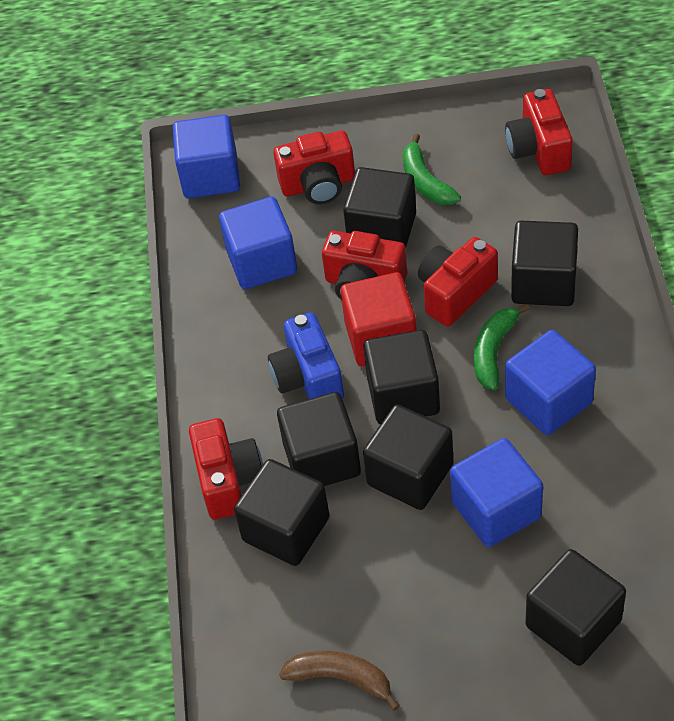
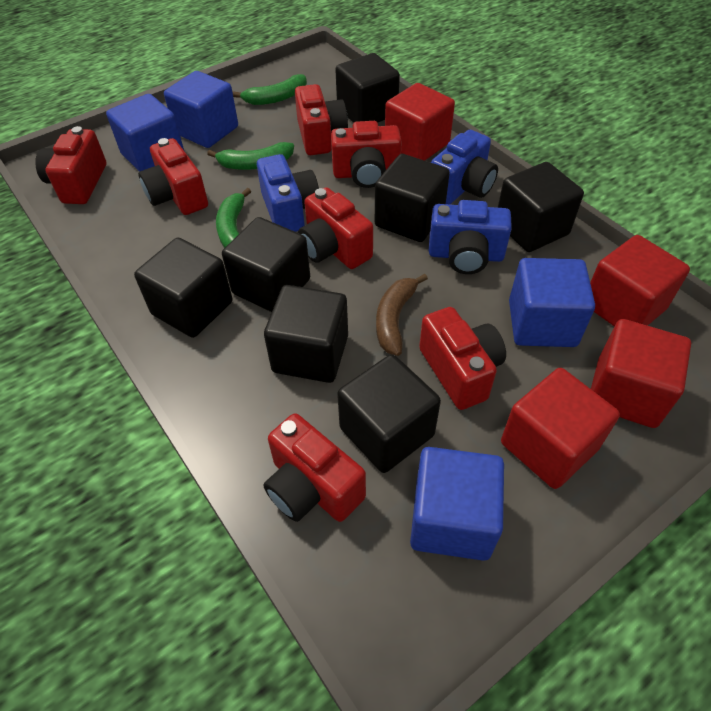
blue camera: [268,312,344,399] = 1 -> [257,154,319,232] [429,200,512,274] [431,130,498,204] = 3
green banana: [403,134,461,205] [474,303,530,390] = 2 -> [207,142,294,170] [216,188,251,248] [233,74,307,105] = 3
red camera: [189,418,263,520] [273,131,355,204] [322,231,407,300] [418,237,498,327] [505,89,573,175] = 5 -> [35,126,107,204] [138,138,208,215] [264,413,366,522] [295,84,348,155] [298,187,373,269] [331,121,402,188] [419,307,506,410] = 7
red cube: [341,272,416,366] = 1 -> [385,83,455,161] [501,368,620,489] [590,235,690,326] [591,319,691,428] = 4

